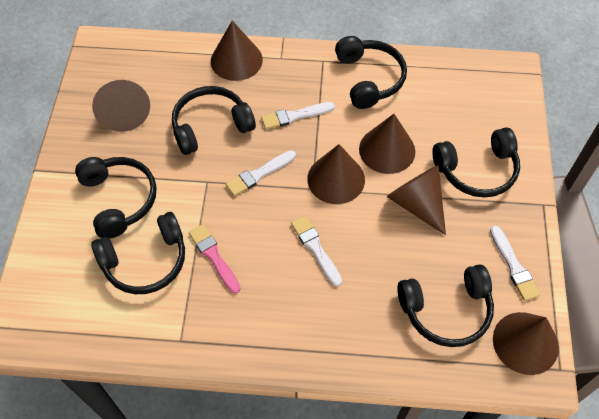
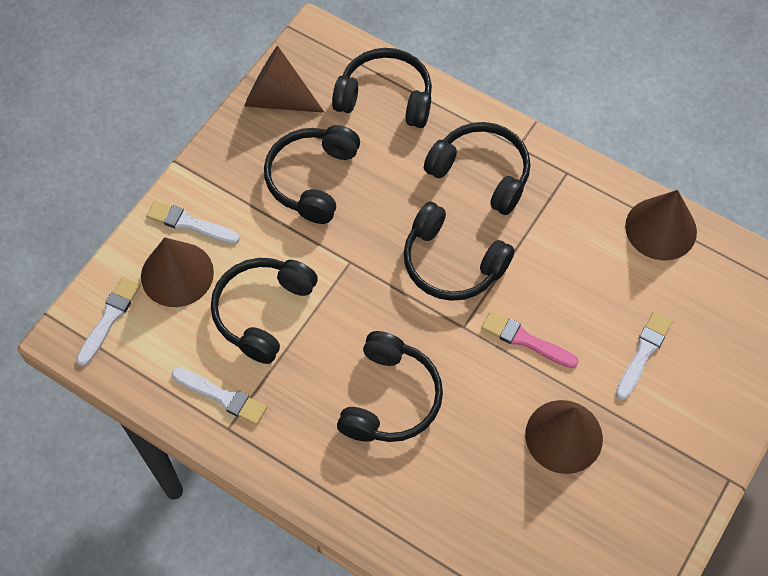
brown cone: [92,80,150,132] [211,20,263,81] [307,144,365,204] [359,114,415,174] [386,165,446,235] [493,312,559,375] = 6 -> [141,238,214,307] [245,46,324,113] [525,400,603,474] [625,190,697,260] = 4

